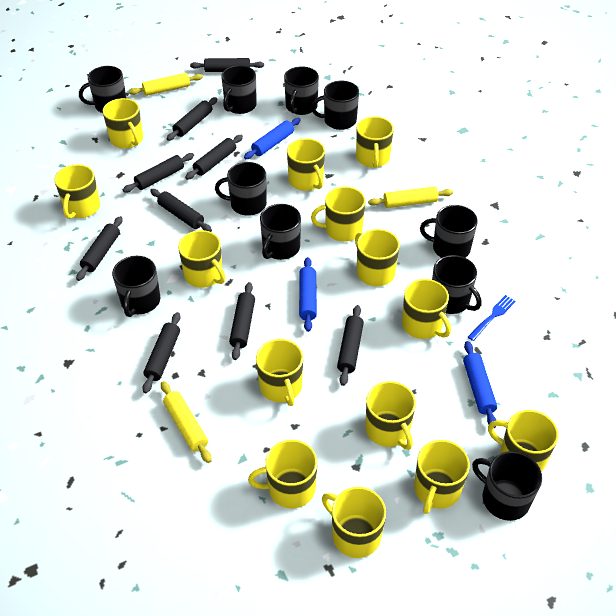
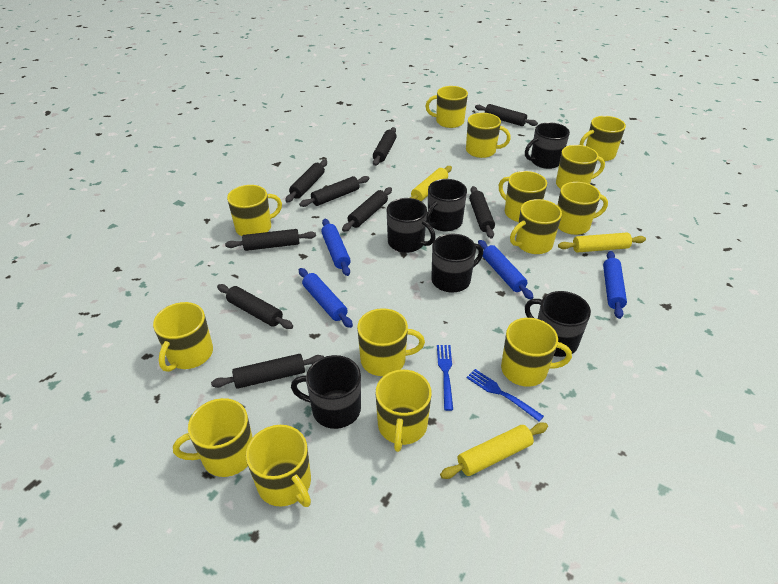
black mug: [79,66,126,113] [112,256,160,317] [215,162,267,216] [221,65,257,114] [260,204,301,260] [284,66,319,115] [311,81,359,130] [420,205,478,258] [432,255,482,314] [472,451,542,521] = 10 -> [291,355,361,429] [387,198,436,253] [426,179,467,232] [431,234,483,293] [525,122,570,169] [525,291,591,357] = 6
blue fork: [468,295,516,341] = 1 -> [437,345,453,411] [467,369,544,422] = 2
blue rolling pin: [244,118,301,159] [299,257,317,332] [463,341,497,428] = 3 -> [299,268,353,328] [321,219,351,276] [478,240,533,299] [603,251,627,319] = 4

